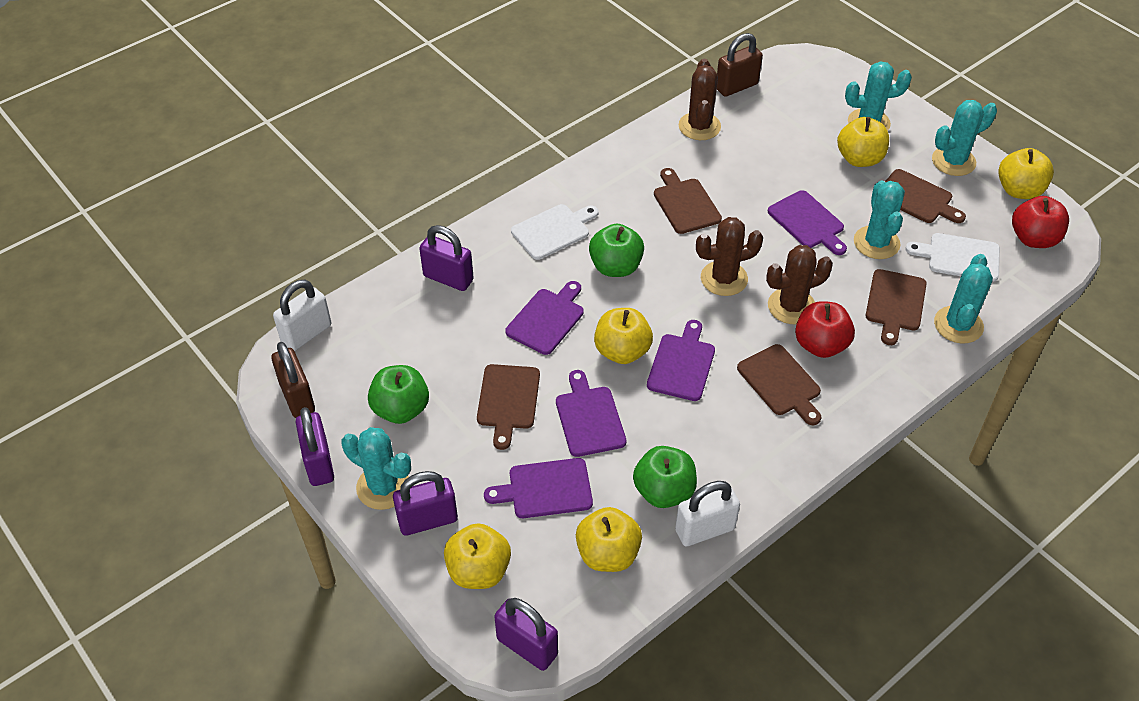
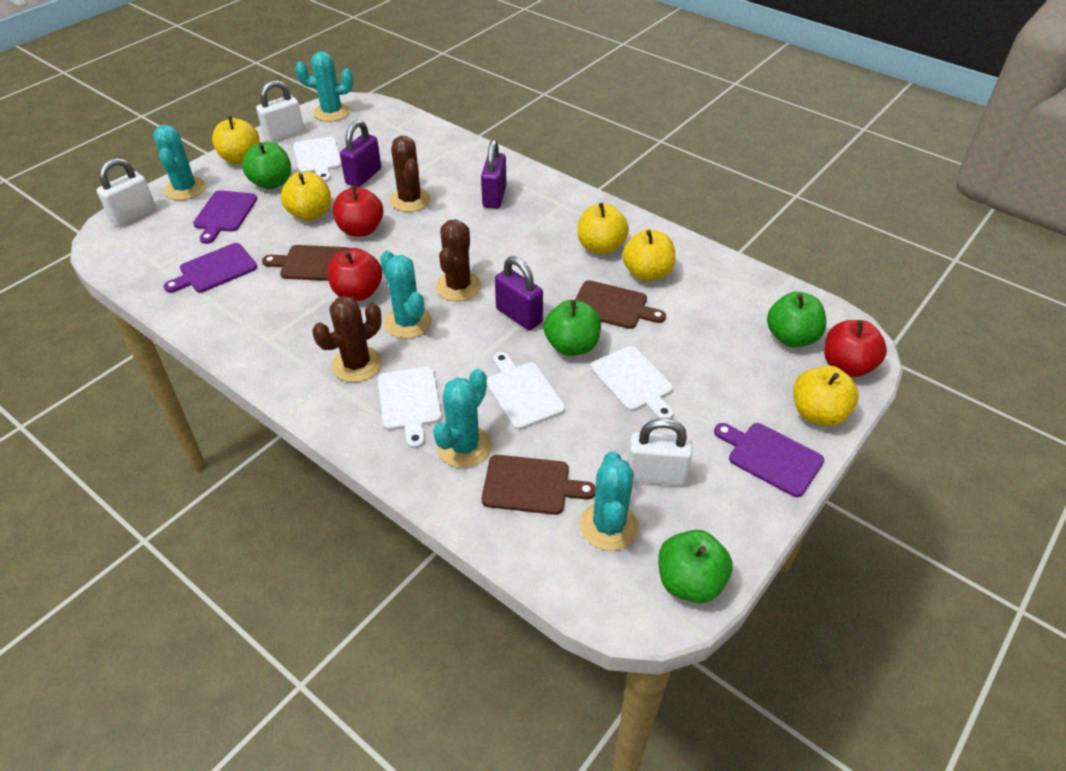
brown cutting board: [477,364,540,450] [654,168,722,234] [737,344,821,425] [866,269,927,345] [885,169,966,223] = 5 -> [262,245,349,281] [482,455,596,515] [575,280,666,329] = 3
brown padlock: [271,342,315,418] [717,33,763,97] = 2 -> none = 0
green apple: [368,365,429,424] [589,224,644,277] [633,446,697,508] = 3 -> [242,142,291,189] [544,300,601,356] [658,530,733,603] [767,292,826,347] = 4
purple cutting board: [484,458,593,518] [505,281,584,355] [556,370,626,457] [647,320,715,401] [768,190,847,255] = 5 -> [164,243,257,293] [193,190,257,244] [714,423,824,497] = 3
purple padlock: [296,407,334,486] [393,471,458,536] [419,225,474,291] [494,598,558,671] = 4 -> [340,120,381,187] [481,139,507,209] [495,256,543,330] = 3
red apple: [795,301,855,358] [1012,196,1069,248] = 2 -> [327,248,382,301] [333,185,383,237] [824,320,887,377] = 3
white cutting board: [511,204,598,260] [905,233,1000,282] = 2 -> [293,136,342,182] [378,367,442,448] [487,352,565,430] [590,346,674,419] = 4
white padlock: [273,280,331,351] [675,481,740,546] = 2 -> [97,158,156,227] [256,80,304,143] [627,418,693,486] = 3

